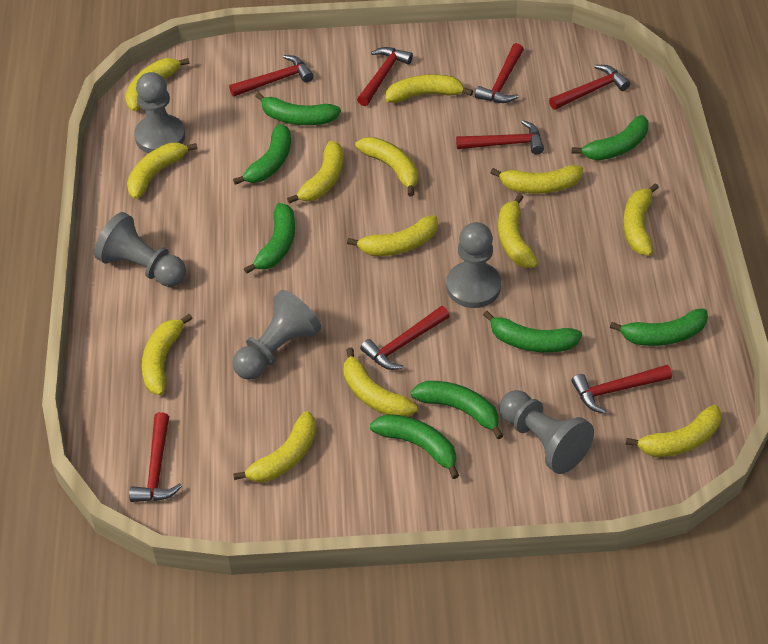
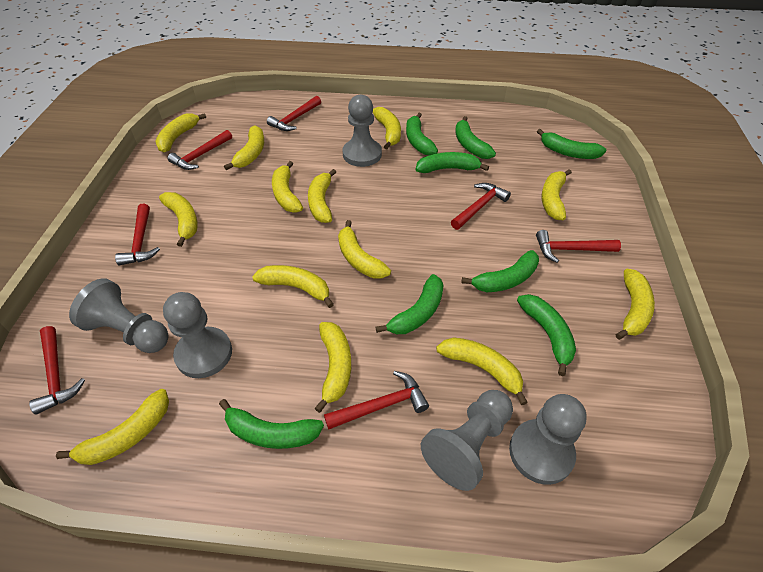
red hammer: [129,412,182,502] [229,55,314,97] [357,47,413,106] [360,306,449,370] [456,120,544,154] [475,43,524,103] [549,65,630,110] [571,365,672,414] = 8 -> [29,326,85,415] [115,204,160,266] [168,130,232,170] [267,96,321,131] [324,371,429,430] [451,183,511,230] [536,230,621,263] = 7

